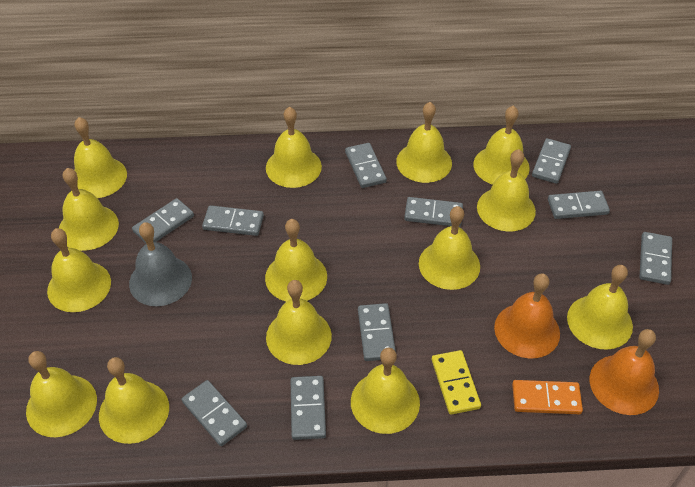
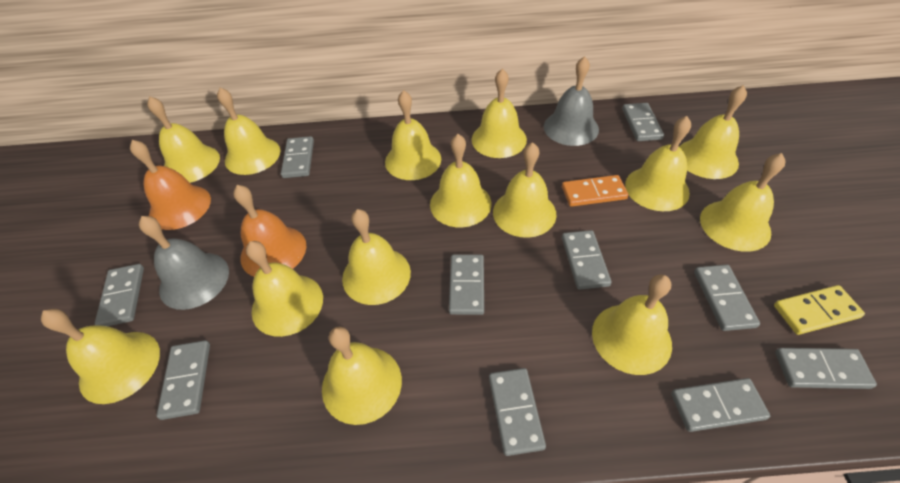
grey bell: [129,222,192,306] = 1 -> [139,216,229,310] [544,56,599,146] = 2

